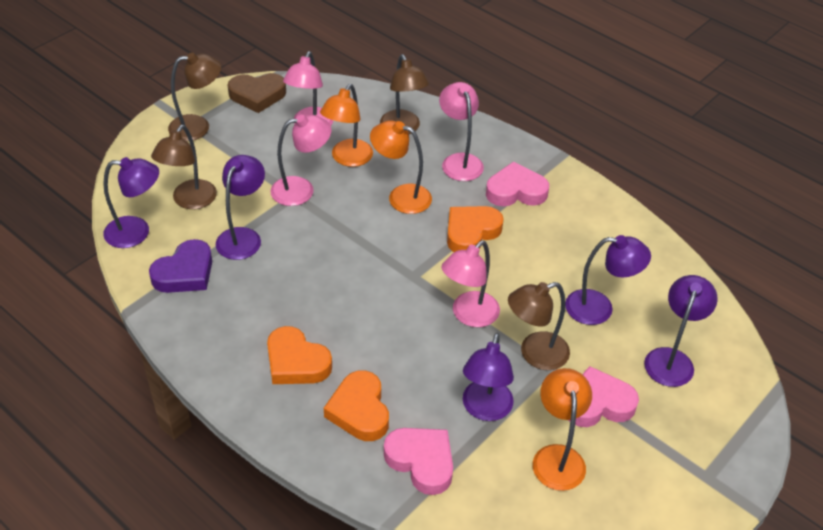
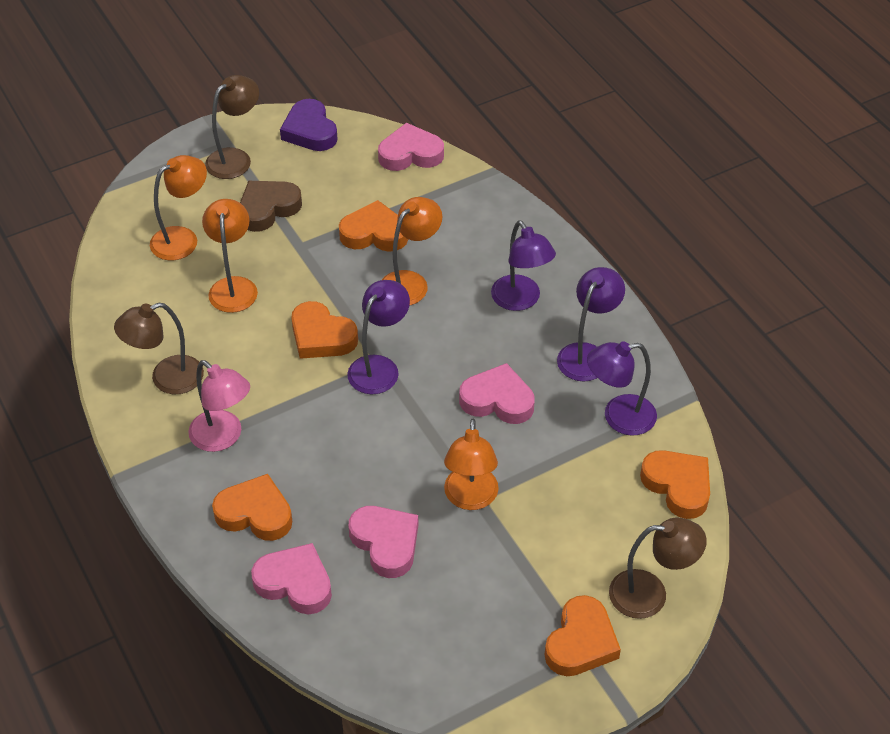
brown lamp: [151,125,217,209] [168,53,221,141] [380,54,429,134] [508,282,570,370] = 4 -> [114,303,204,395] [205,75,259,179] [609,518,707,619] = 3
orange heart: [267,326,332,384] [324,370,389,441] [447,206,504,252] = 3 -> [212,474,292,541] [291,301,358,359] [339,200,408,252] [545,595,621,676] [640,450,710,519] = 5
orange lamp: [320,84,373,167] [370,121,432,214] [533,368,592,491] = 3 -> [150,155,207,260] [202,199,258,313] [382,197,442,306] [444,419,499,510] = 4
pink heart: [384,428,453,495] [486,161,549,206] [568,366,639,427] = 3 -> [251,543,332,614] [349,506,419,578] [378,123,444,171] [459,363,535,424] = 4
pink lamp: [270,115,332,206] [283,51,334,125] [439,82,484,181] [442,241,500,327] = 4 -> [188,360,250,452] = 1
purple lamp: [103,157,159,248] [216,155,265,260] [463,333,514,421] [565,235,651,325] [644,275,718,387] = 5 -> [347,280,410,394] [491,220,556,311] [557,267,625,381] [587,341,657,436] = 4

